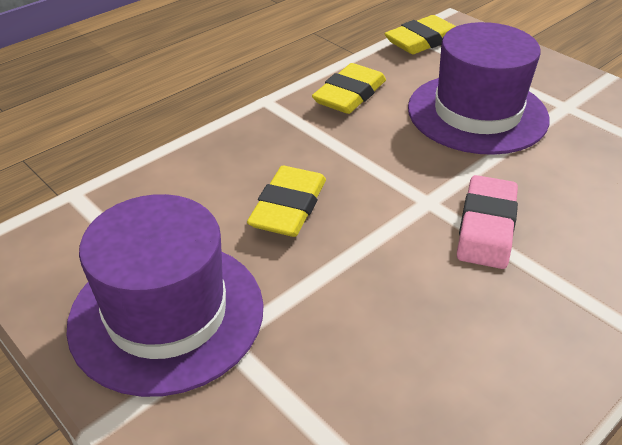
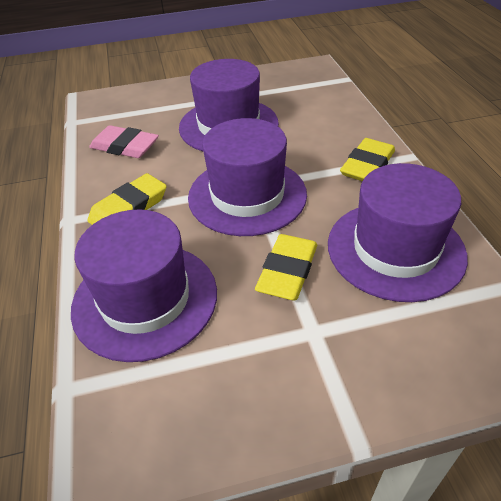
purple hat: [66,194,264,397] [408,22,549,155] = 2 -> [71,209,217,362] [179,59,279,151] [188,118,307,236] [328,163,468,302] = 4

